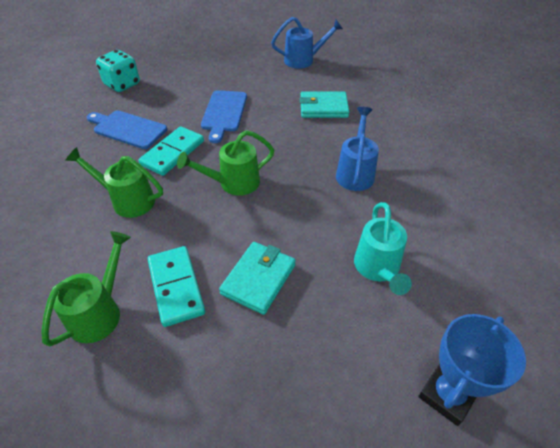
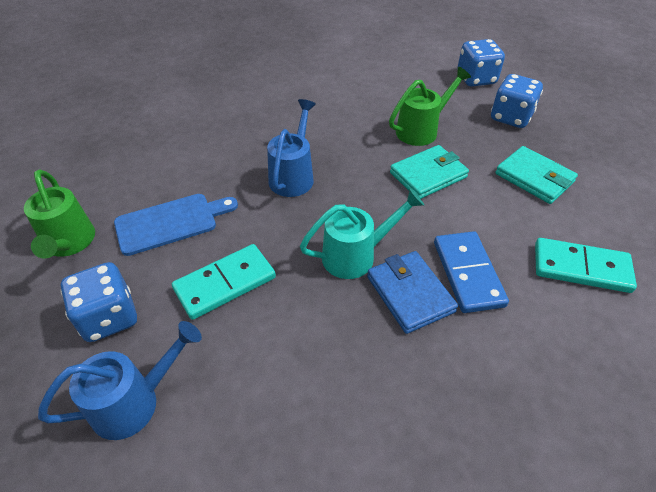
blue cutting board: [87,111,167,149] [201,90,247,143] = 2 -> [114,194,238,256] = 1
blue dice: none = 0 -> [61,262,137,342] [457,39,505,87] [491,74,543,128] = 3
blue domino: none = 0 -> [434,231,509,313] = 1
blue trophy: [418,314,526,426] = 1 -> none = 0
blue wallet: none = 0 -> [367,251,458,334] = 1
green watering can: [41,231,131,347] [65,147,163,218] [177,130,274,196] = 3 -> [24,169,95,259] [389,67,471,146] = 2
turquoise dice: [96,50,140,92] = 1 -> none = 0

